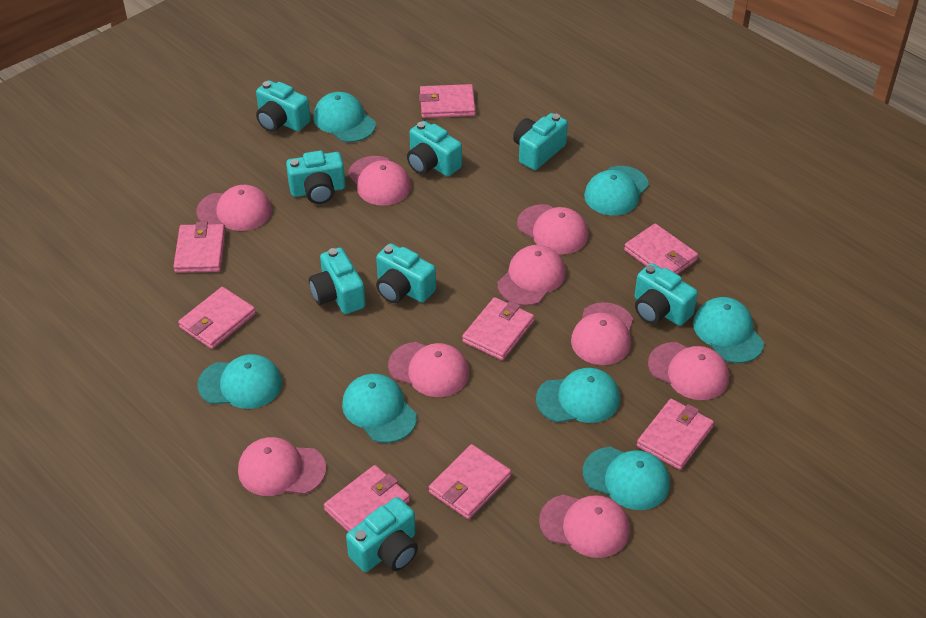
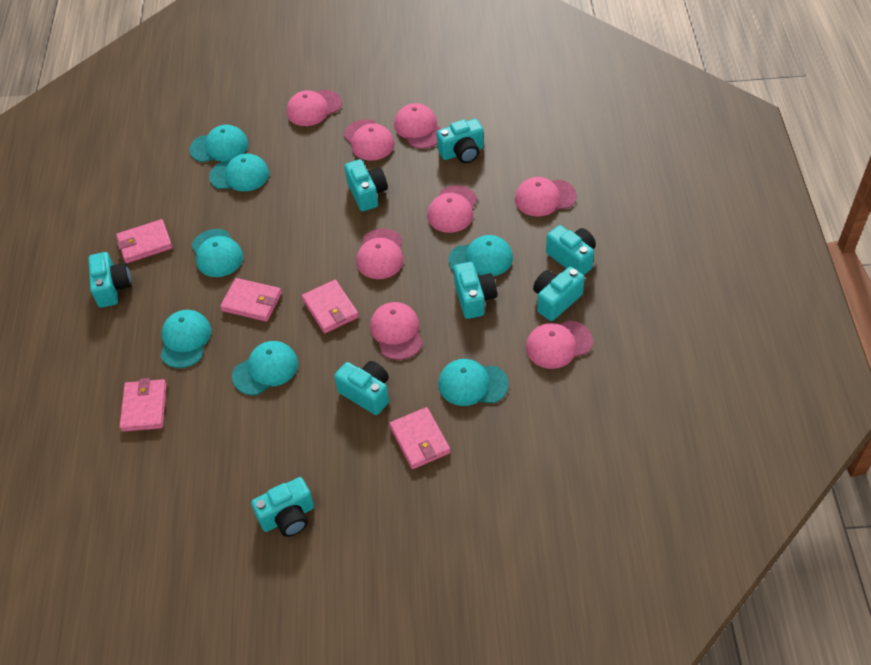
pink cap: [196,185,272,231] [238,437,326,496] [348,156,411,206] [388,342,469,397] [498,245,566,306] [517,204,588,254] [539,495,630,558] [571,302,633,365] [648,342,729,400] = 9 -> [287,90,342,126] [344,119,395,160] [357,229,404,279] [370,302,423,360] [394,103,440,149] [427,185,477,233] [515,177,577,217] [526,320,593,369] = 8
pink wallet: [173,222,226,273] [178,287,256,349] [324,465,410,532] [419,84,476,118] [429,444,511,519] [462,297,534,360] [624,223,698,274] [637,399,714,470] = 8 -> [116,219,173,264] [120,378,167,432] [220,278,282,322] [302,280,359,333] [389,407,450,469] = 5

